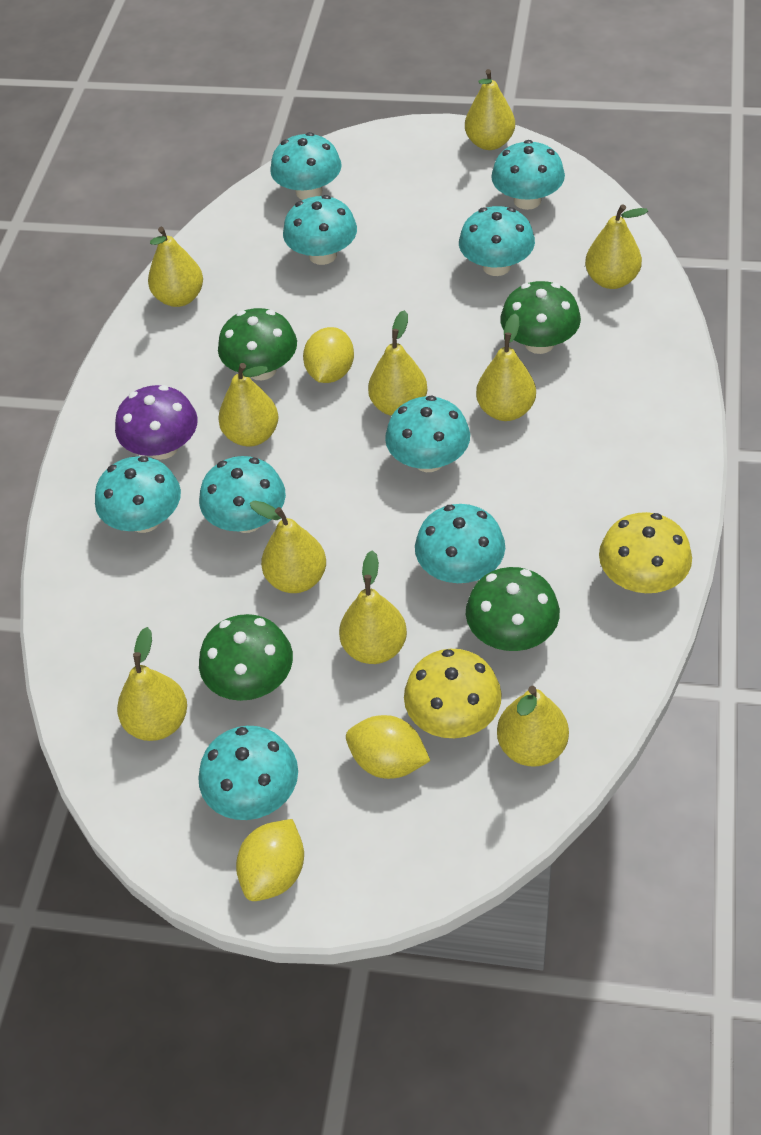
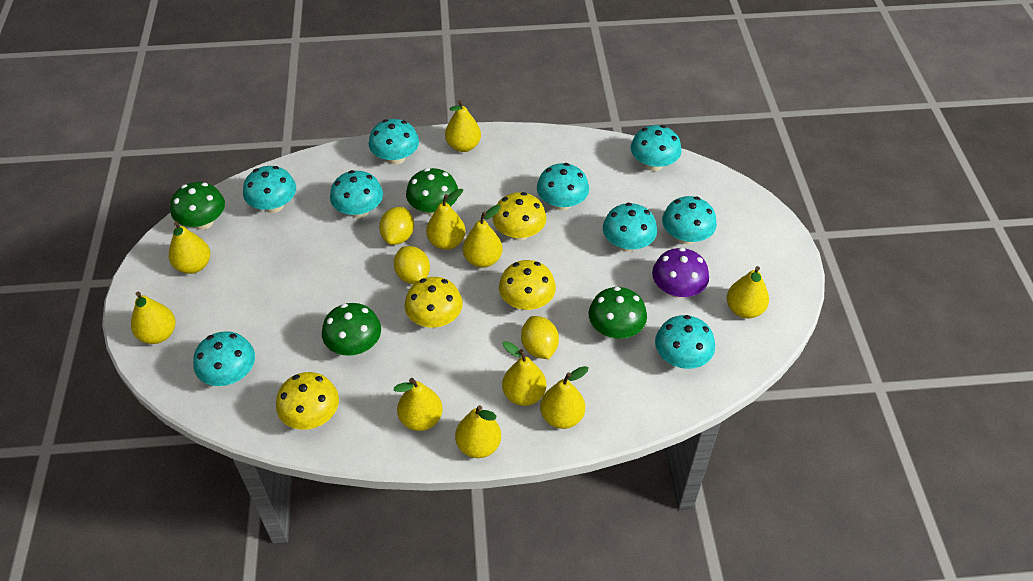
yellow mushroom: [404,649,502,738] [599,512,692,593] = 2 -> [276,372,339,430] [405,277,463,328] [493,192,546,241] [499,260,556,310] = 4

